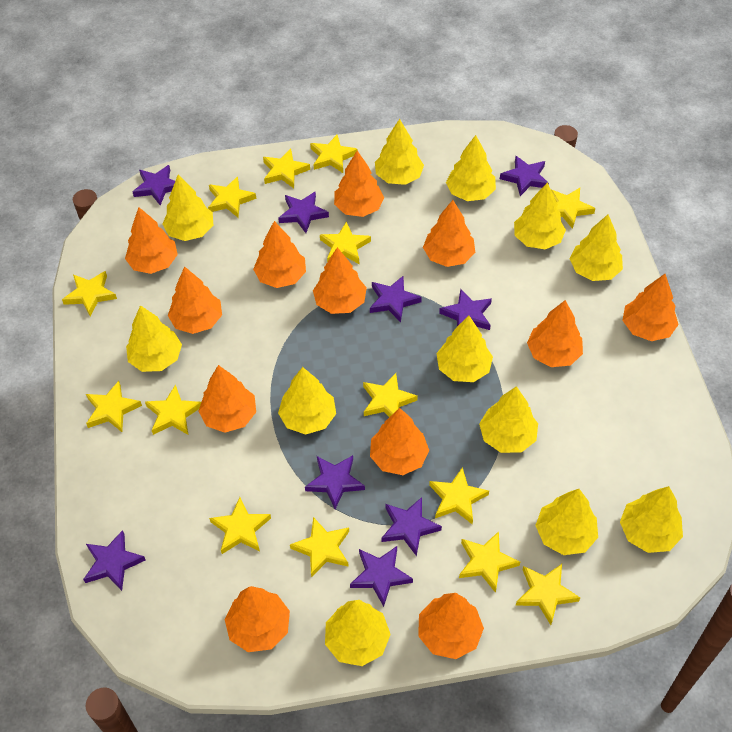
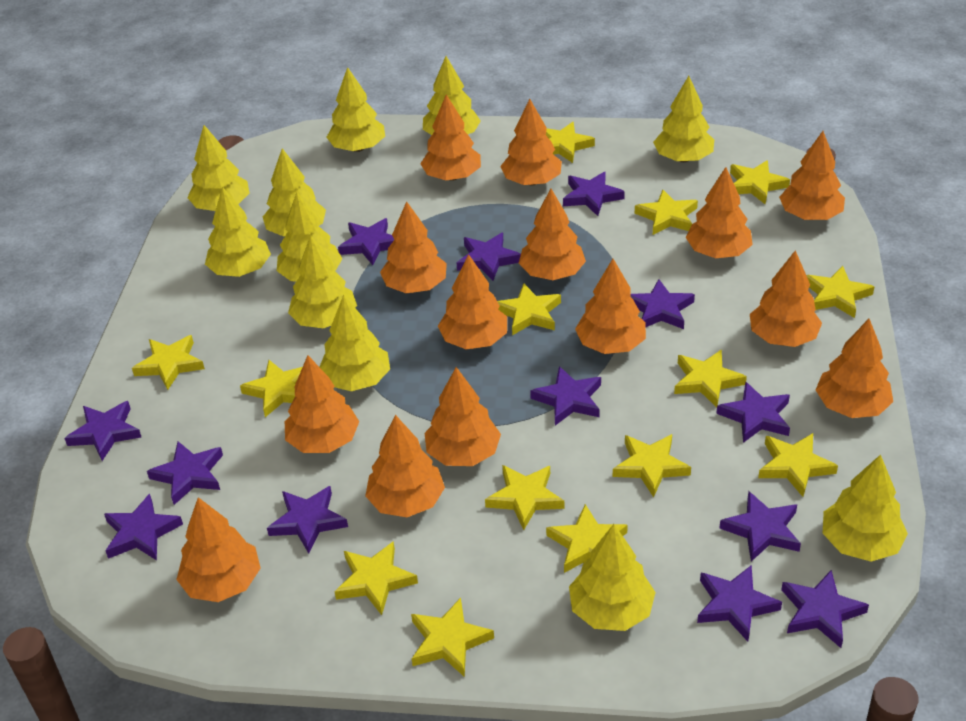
orange tree: [125,207,178,274] [168,266,222,334] [198,365,256,433] [224,586,290,652] [253,221,306,288] [313,247,367,314] [334,151,384,217] [370,408,429,475] [418,593,484,659] [423,200,475,267] [527,300,583,367] [622,274,679,341] = 12 -> [176,497,261,602] [285,355,359,453] [365,415,445,517] [380,201,447,293] [420,95,481,181] [425,367,501,466] [438,254,507,349] [500,99,562,185] [519,189,586,280] [575,259,646,354] [685,167,753,258] [750,250,822,347] [779,131,845,220] [816,319,893,418] = 14
purple star: [83,530,146,591] [133,165,175,206] [278,191,329,233] [305,455,365,509] [350,546,413,607] [370,276,422,322] [381,497,442,556] [439,289,492,330] [500,156,549,196] = 9 -> [64,401,141,461] [104,494,183,560] [147,442,223,505] [267,486,348,554] [338,218,394,265] [457,233,521,281] [530,366,601,425] [563,172,625,216] [630,279,695,329] [697,565,782,642] [716,382,790,443] [720,491,801,561] [781,570,869,648] = 13
yellow tree: [126,305,182,372] [162,175,213,241] [278,367,336,435] [325,600,391,666] [375,119,424,185] [436,316,493,382] [446,135,496,201] [479,386,538,453] [514,182,566,249] [535,489,598,555] [570,215,623,281] [620,486,683,553] = 12 -> [187,125,249,211] [205,187,271,277] [263,148,326,236] [277,192,342,281] [288,235,357,328] [320,294,390,391] [326,67,385,152] [423,56,481,135] [569,524,656,631] [653,76,714,162] [823,454,908,562] = 11

